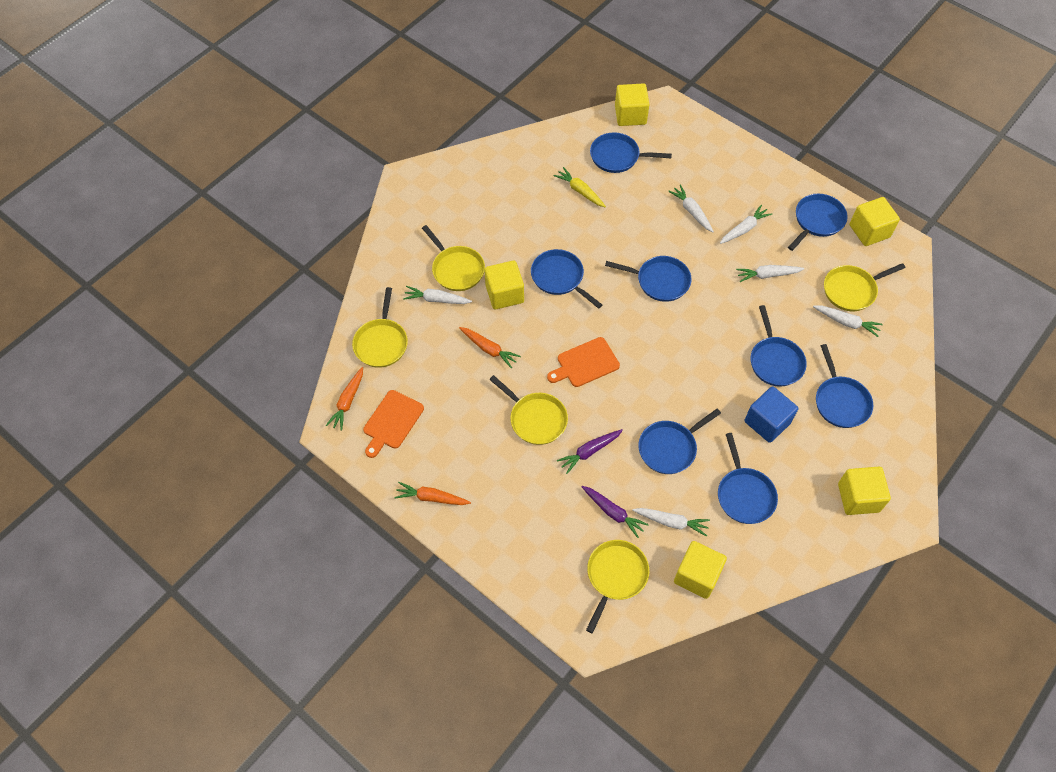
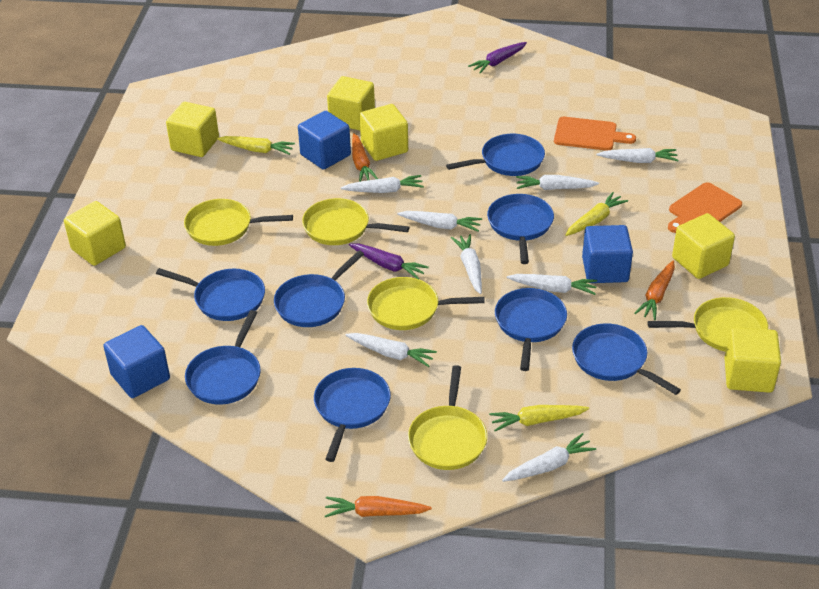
blue cube: [745,386,798,443] = 1 -> [103,325,170,398] [298,111,351,170] [582,225,633,283] = 3
white carrot: [403,286,472,304] [632,508,710,537] [668,185,714,232] [720,205,772,244] [736,265,804,282] [813,305,883,337] = 6 -> [341,175,424,193] [346,333,437,367] [397,211,482,232] [451,234,482,294] [502,433,596,482] [507,274,597,295] [516,175,599,190] [596,148,678,163] = 8
yellow carrot: [553,167,606,207] = 1 -> [217,136,295,155] [489,405,589,431] [565,192,628,236] = 3
yellow cube: [485,260,524,309] [615,83,650,126] [674,541,727,599] [838,467,891,515] [850,197,900,246] = 5 -> [64,201,126,266] [166,102,219,157] [327,76,375,130] [360,104,408,161] [672,213,735,279] [724,327,781,393] = 6

